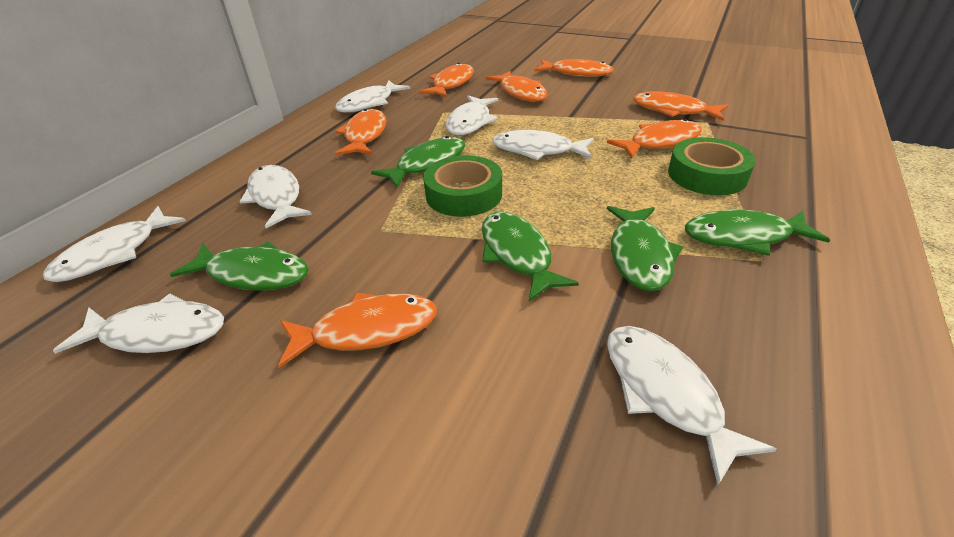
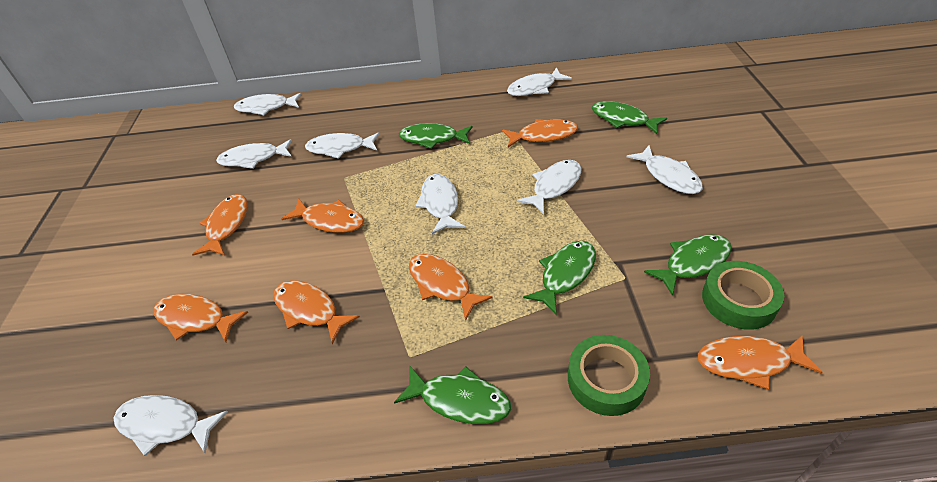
white fish: [43,206,186,282] [53,294,224,354] [239,165,312,228] [335,81,410,113] [446,95,498,135] [492,130,594,160] [607,326,777,486] = 7 -> [114,395,228,456] [216,139,292,169] [234,93,302,115] [305,132,379,159] [415,174,465,234] [507,67,572,96] [517,160,582,214] [627,145,703,194] = 8

